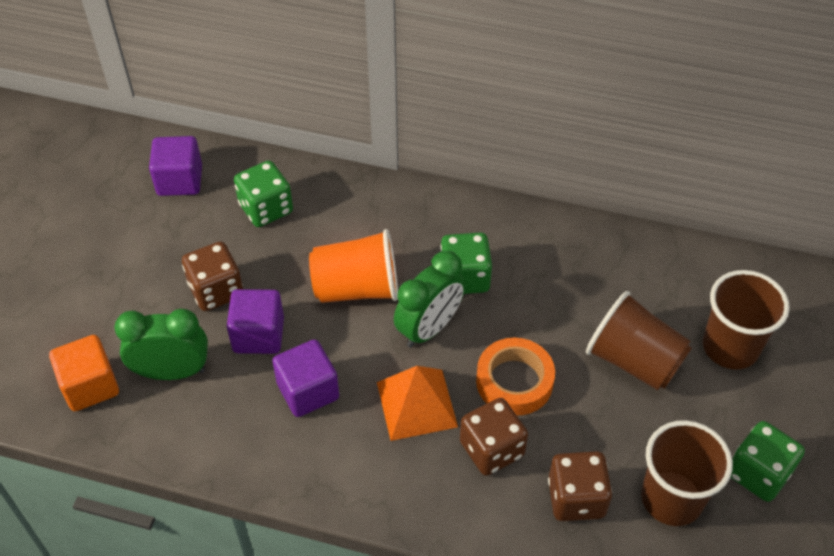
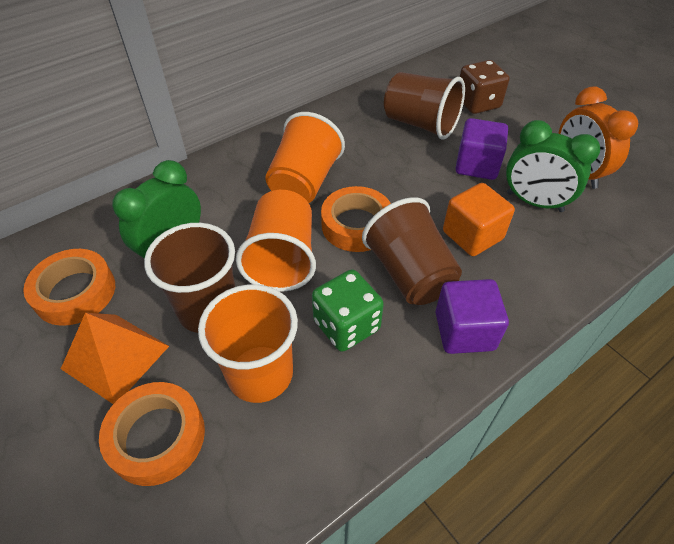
brown dice: [182,241,243,311] [460,398,528,476] [548,451,612,521] = 3 -> [460,60,509,114] = 1
green dice: [234,160,293,227] [440,232,492,294] [730,421,805,502] = 3 -> [312,269,384,352] = 1
orange clock: none = 0 -> [559,87,638,189] = 1
orange cup: [309,229,398,303] = 1 -> [198,284,298,403] [236,190,316,292] [265,112,345,203] = 3
orange tape: [476,338,555,416] = 1 -> [23,249,115,326] [99,382,205,486] [321,186,391,252] = 3
purple cube: [149,136,202,196] [227,289,284,354] [272,339,339,417] = 3 -> [435,279,509,354] [455,118,508,180] = 2

